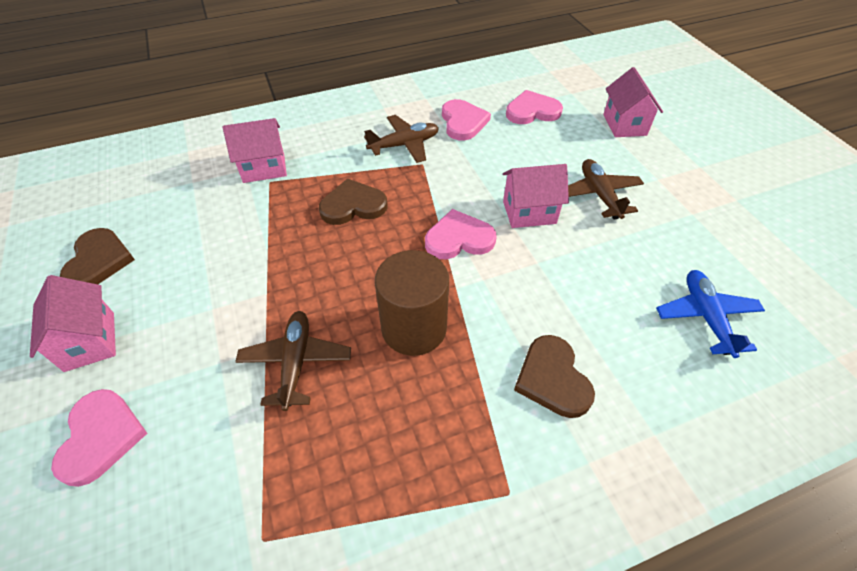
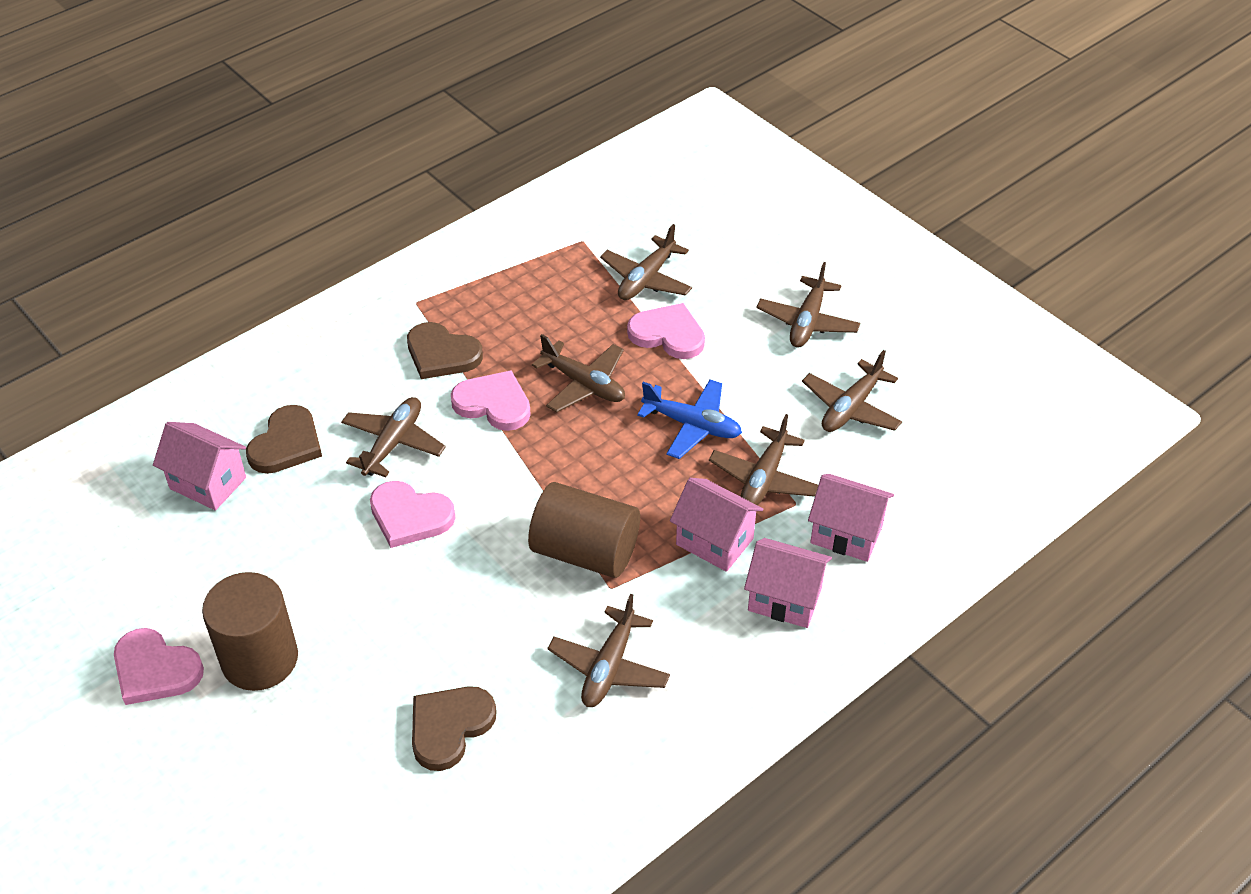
brown cylinder: [375,250,449,356] = 1 -> [202,572,298,691] [528,482,640,578] = 2
brown plane: [235,311,351,411] [364,115,439,163] [568,159,644,220] = 3 -> [341,397,446,477] [532,334,625,413] [547,594,670,707] [600,224,692,300] [709,414,818,505] [756,262,860,348] [802,350,902,432] = 7

